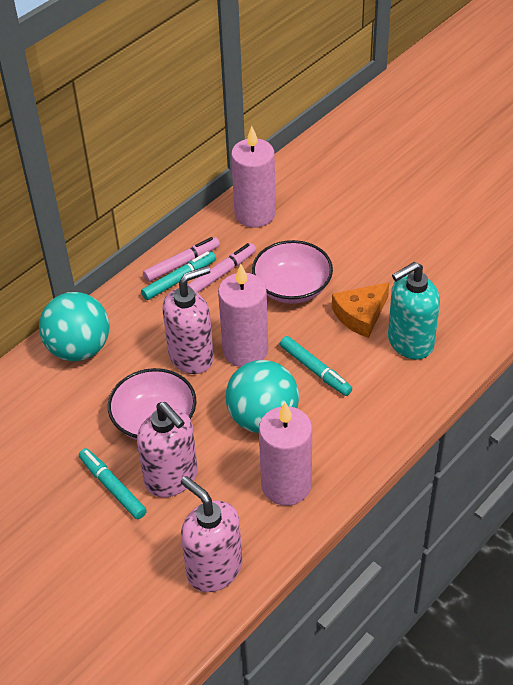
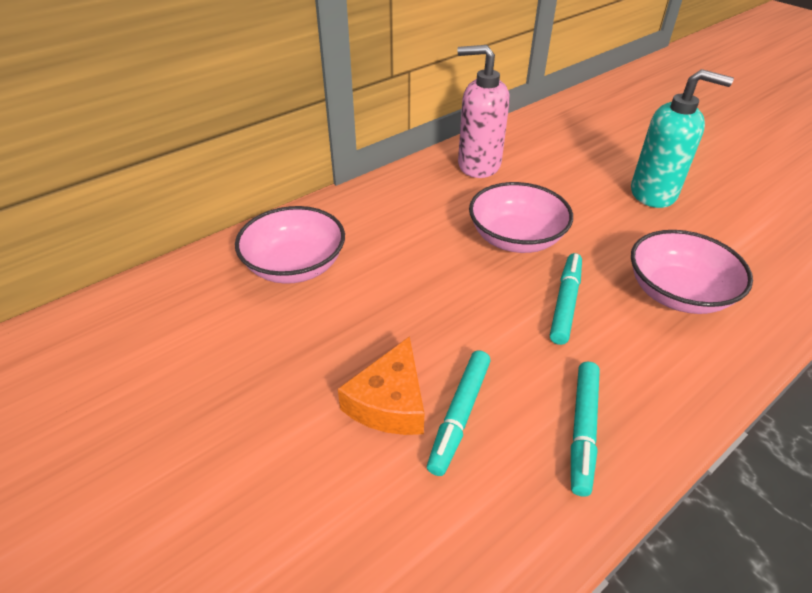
pink bowl: [108,368,196,440] [252,240,333,304] = 2 -> [235,206,345,284] [469,182,573,253] [631,230,753,314] = 3
pink candle: [218,264,268,367] [231,126,276,228] [259,402,312,506] = 3 -> none = 0
pink marker: [143,237,220,282] [187,243,256,293] = 2 -> none = 0
pink soap dispenser: [137,402,198,497] [162,266,214,374] [181,476,243,592] = 3 -> [458,45,510,178] = 1
turquoise ball: [39,292,110,361] [225,360,299,433] = 2 -> none = 0

